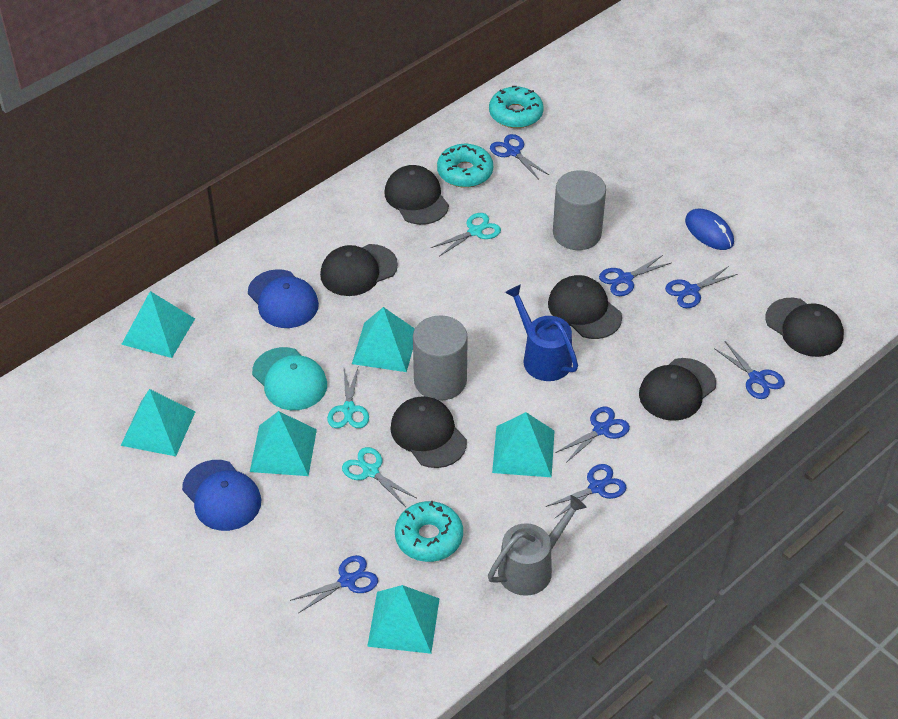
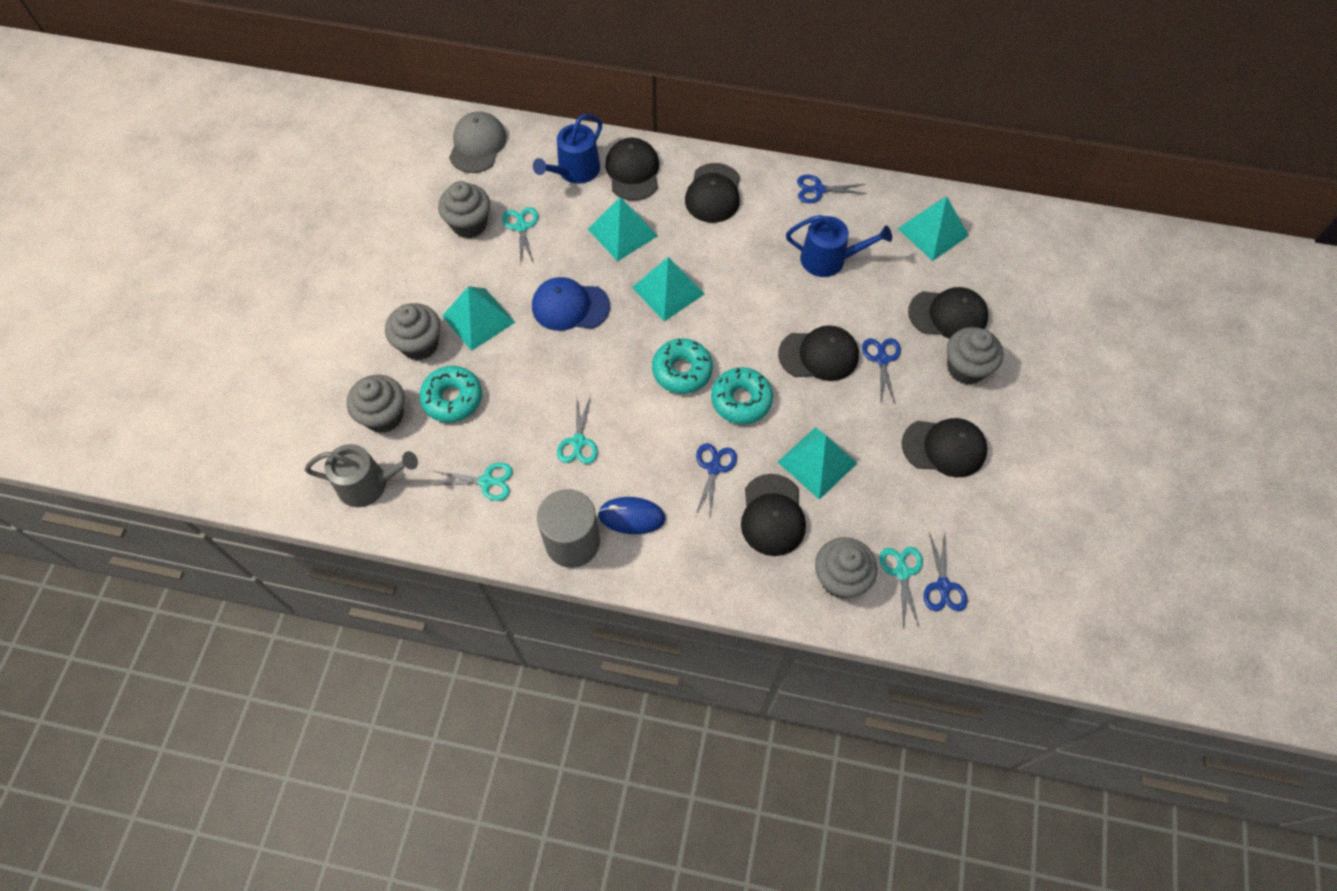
blue cap: [182,460,261,531] [248,269,319,328] = 2 -> [532,277,610,331] = 1
blue scissors: [290,555,378,613] [490,134,549,180] [545,464,627,518] [555,407,630,463] [599,255,671,296] [665,266,738,308] [714,341,785,399] = 7 -> [695,443,737,519] [797,175,867,203] [862,338,901,403] [923,532,968,611] = 4
blue watering can: [505,284,578,381] = 1 -> [533,114,602,184] [786,215,892,277] = 2
grey cap: none = 0 -> [449,111,507,173] = 1
grey cupcake: none = 0 -> [346,375,405,433] [385,303,441,360] [438,181,490,238] [815,537,877,598] [947,327,1003,385] = 5
grey cylinder: [413,315,468,401] [553,170,606,250] = 2 -> [537,489,600,568] = 1
turquoise cap: [252,347,327,410] = 1 -> none = 0
turquoise pyramid: [121,291,195,358] [121,389,195,456] [250,411,317,476] [352,307,415,372] [367,585,440,654] [492,412,554,477] = 6 -> [442,286,515,351] [588,197,658,261] [632,257,704,321] [778,427,857,500] [897,196,969,261] = 5
turquoise scissors: [327,368,369,428] [342,447,416,507] [431,213,501,256] = 3 -> [433,463,513,501] [502,207,538,266] [557,395,598,464] [879,547,923,628] = 4

